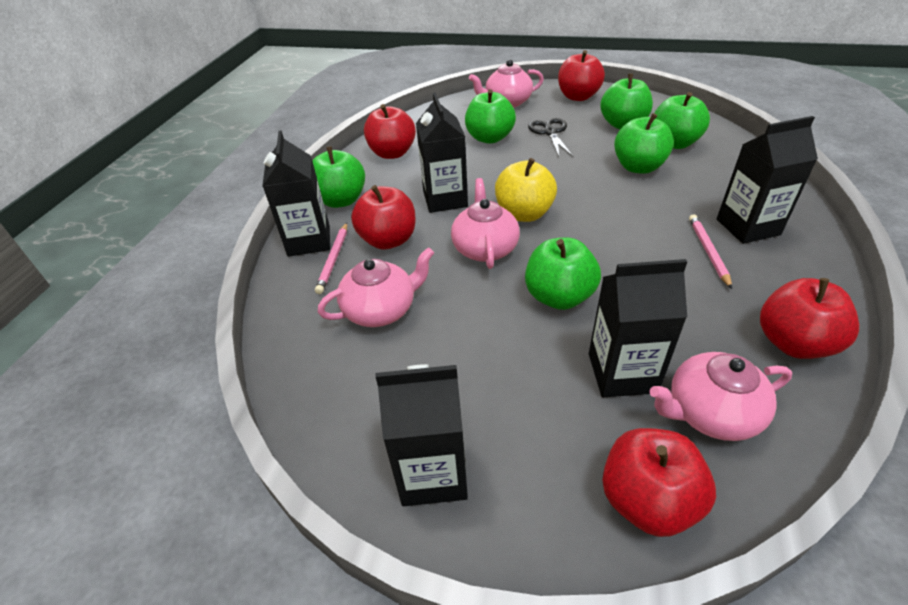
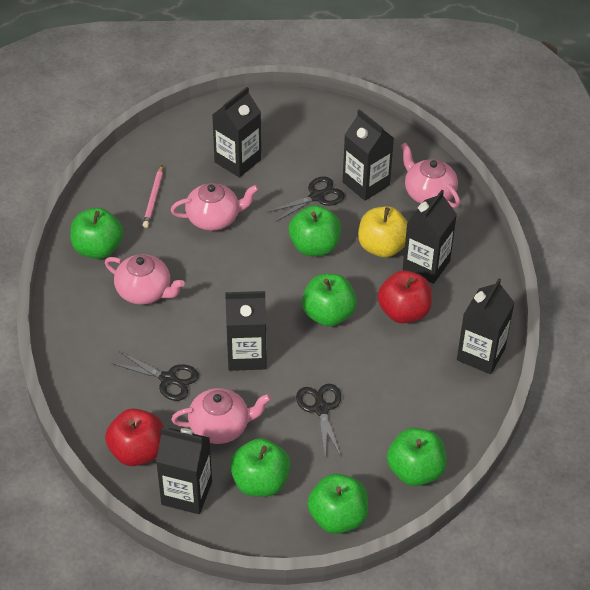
black carton: [262,130,330,257] [376,364,468,506] [416,93,468,213] [589,259,687,397] [717,116,818,244] = 5 -> [156,428,212,514] [212,87,261,178] [225,291,267,371] [343,109,394,201] [403,190,457,284] [457,278,515,374] = 6
black scissors: [528,118,574,157] = 1 -> [111,352,199,401] [267,176,345,222] [296,384,341,458] = 3
pink pencil: [315,223,347,294] [689,214,732,289] = 2 -> [143,166,163,228] = 1
red apple: [351,185,415,250] [364,104,416,159] [558,50,605,101] [602,428,716,537] [760,278,859,359] = 5 -> [105,408,164,466] [378,270,432,324] = 2

